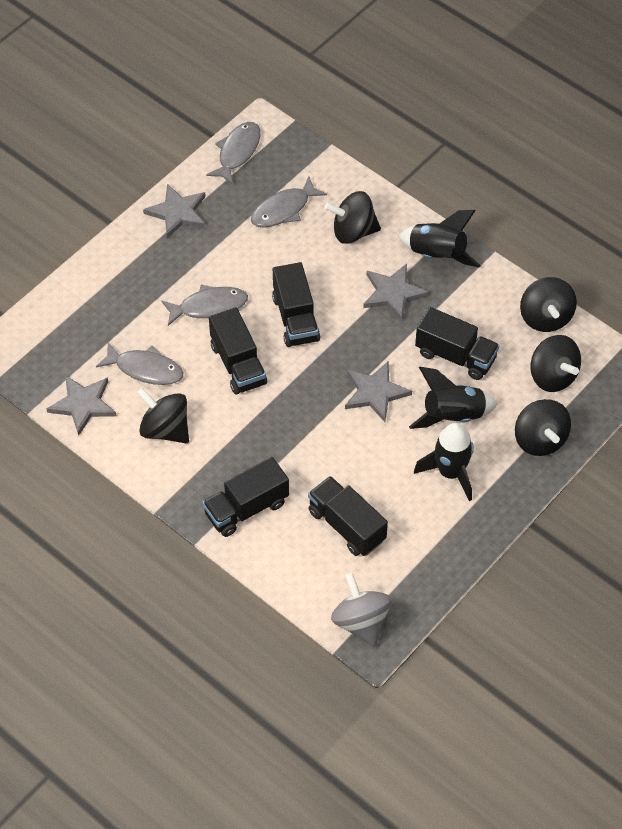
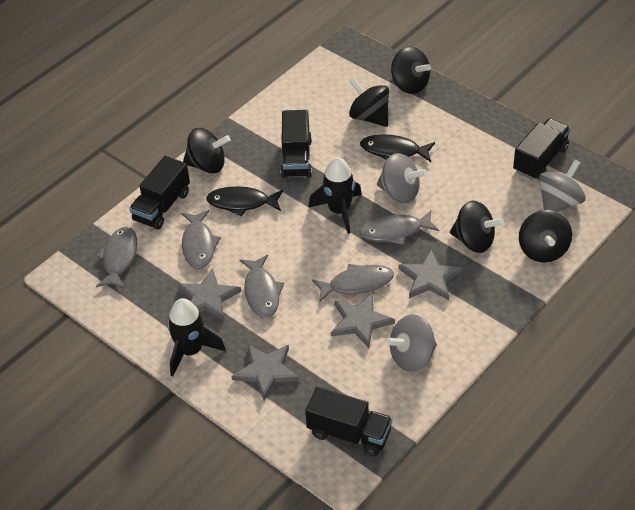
black fish: none = 0 -> [206,186,283,217] [360,134,435,162] = 2
black rocket: [399,210,481,268] [409,367,498,429] [414,423,474,501] = 3 -> [167,298,226,377] [309,157,362,234] = 2
black truck: [202,457,289,537] [209,307,267,395] [272,262,320,347] [308,476,388,556] [415,307,499,380] = 5 -> [129,156,190,230] [281,110,312,178] [305,386,392,456] [513,118,570,180] = 4
grey fish: [96,342,183,385] [161,285,248,326] [206,122,260,185] [251,176,327,228] = 4 -> [96,227,137,289] [181,210,221,269] [240,255,284,318] [312,264,394,303] [359,210,439,245] = 5
grey spinning top: [331,573,391,647] = 1 -> [377,153,427,203] [385,314,437,372] [539,160,586,212] = 3

